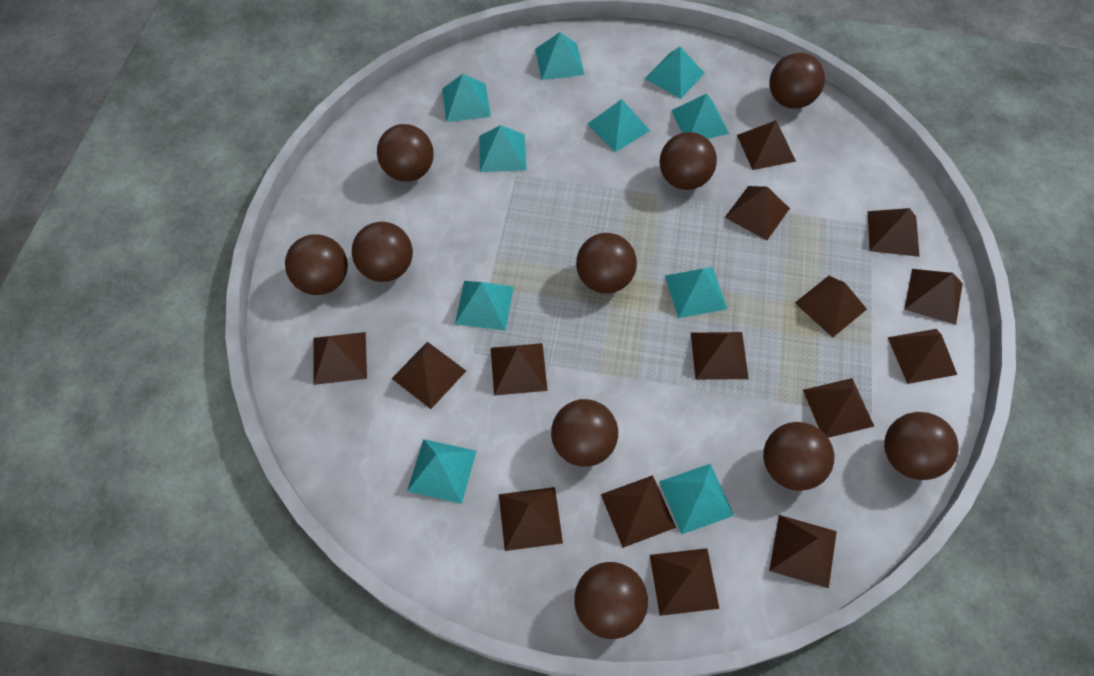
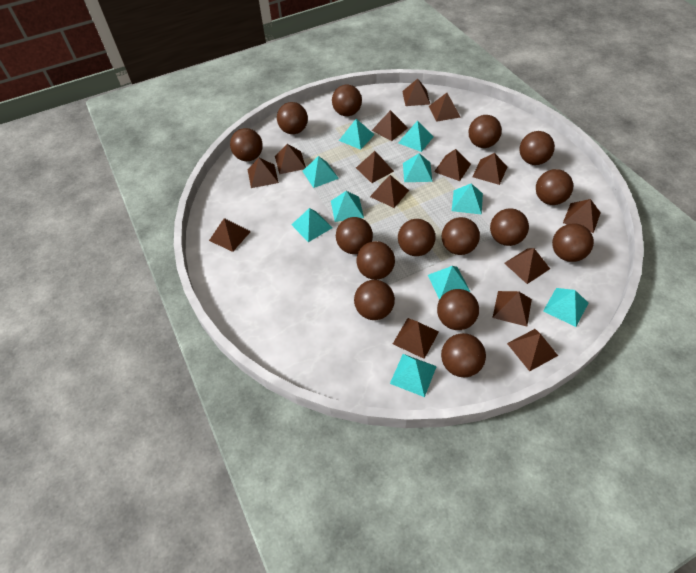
brown ball: [285,234,348,295] [352,222,413,282] [377,124,434,182] [551,399,618,467] [574,562,648,639] [576,233,637,293] [659,132,717,190] [763,422,834,491] [769,53,825,109] [884,412,959,480] = 10 -> [230,128,263,161] [277,102,308,134] [332,85,362,116] [336,217,373,254] [354,280,395,320] [356,241,395,280] [398,219,435,256] [437,289,479,330] [441,333,486,377] [442,217,480,255] [468,115,502,148] [490,208,529,246] [520,131,555,165] [536,169,573,205] [552,223,594,262] = 15

